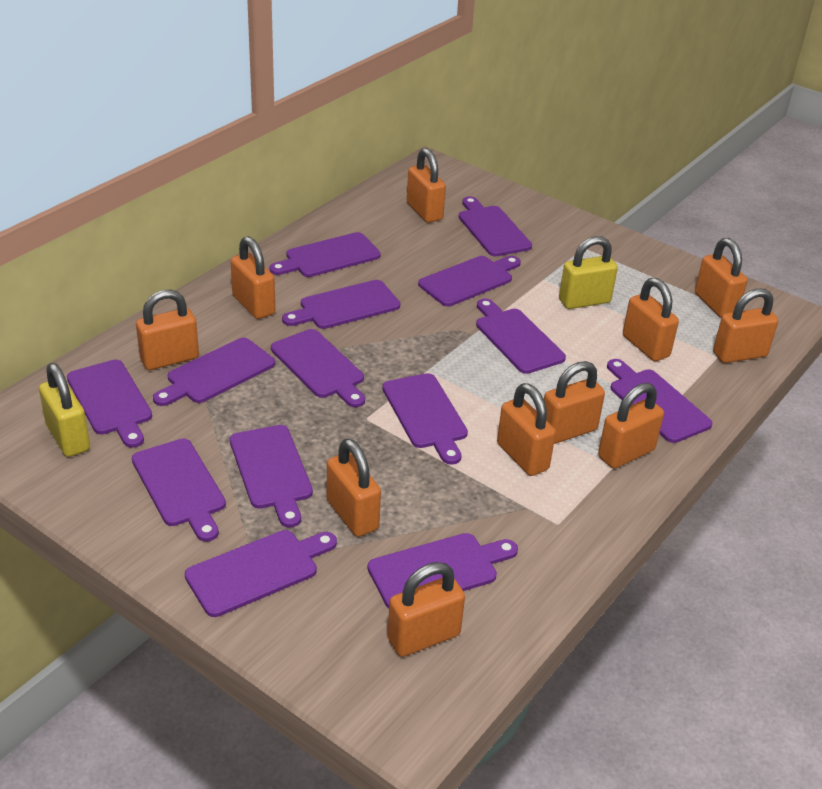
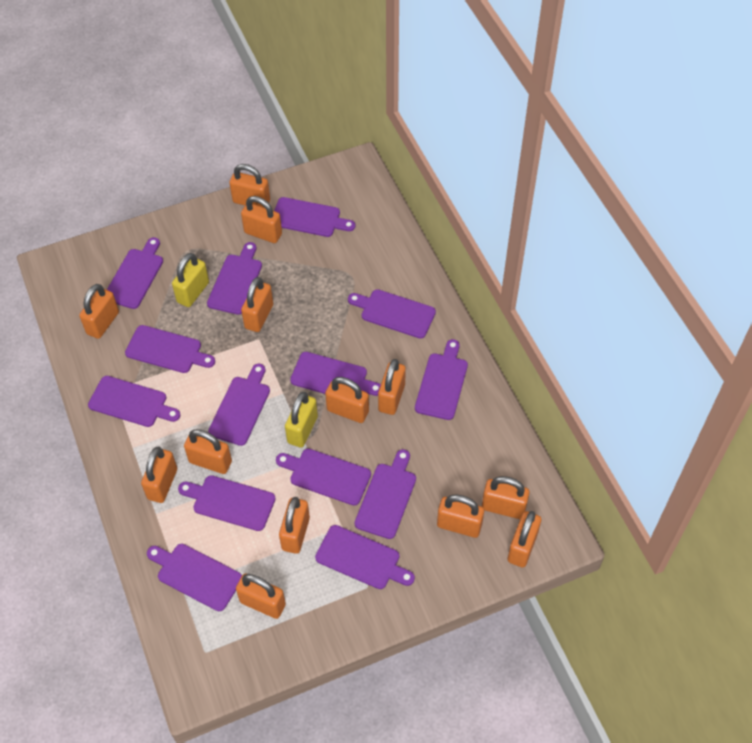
orange padlock: [136,289,199,370] [230,236,275,319] [327,439,381,537] [387,562,465,657] [407,148,446,223] [497,383,556,476] [544,361,605,444] [598,383,664,469] [623,278,679,361] [695,238,747,318] [713,288,778,363] = 11 -> [79,284,119,339] [141,446,177,503] [184,429,232,474] [229,164,270,208] [236,574,286,619] [241,196,282,243] [241,277,273,332] [279,497,310,554] [325,377,369,423] [378,359,406,415] [437,495,484,538] [482,476,530,519] [508,511,541,567] = 13

